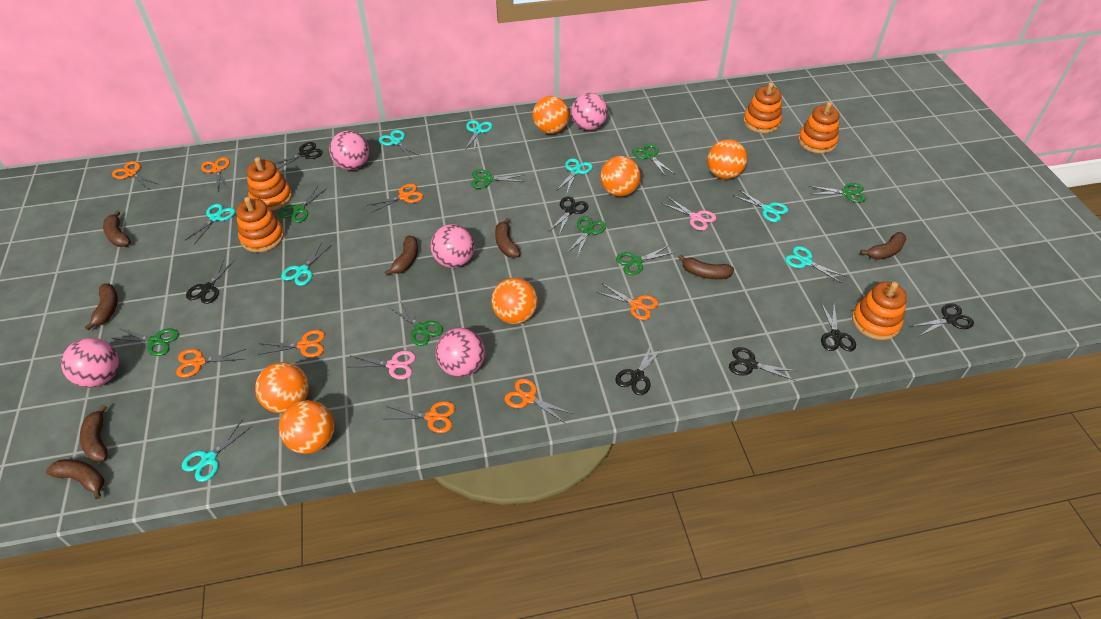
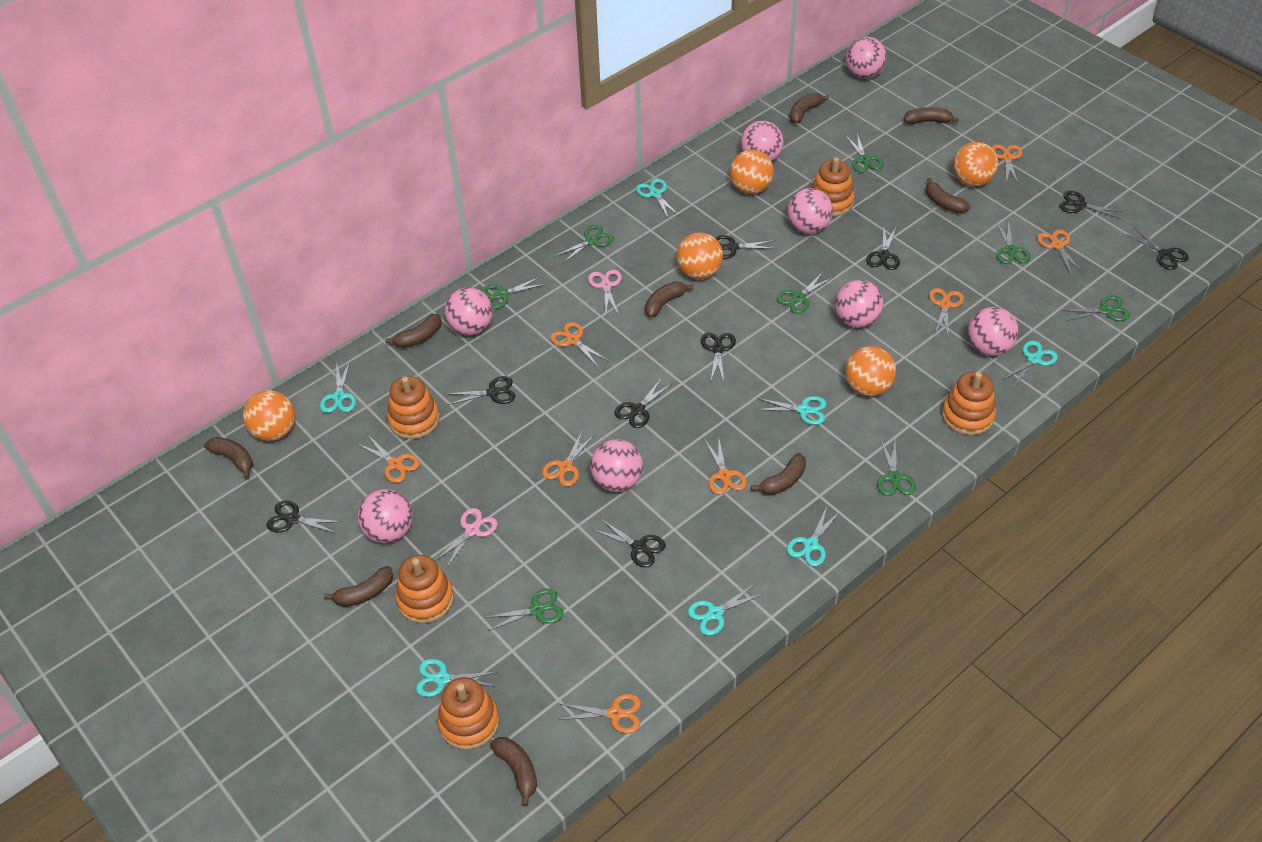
black scissors: [186,258,235,304] [274,142,323,169] [548,197,588,235] [615,343,664,395] [729,347,796,381] [821,302,856,351] [910,303,974,336] = 7 -> [267,500,342,533] [448,376,516,405] [593,518,666,568] [614,377,673,428] [701,333,736,383] [715,235,777,259] [866,228,900,270] [1059,191,1124,219] [1126,228,1189,270] = 9
brown banana: [46,459,104,499] [80,405,108,463] [85,284,118,331] [103,211,131,247] [385,236,418,275] [495,218,521,258] [678,255,734,279] [860,232,906,260] = 8 -> [204,437,253,479] [324,566,393,607] [385,314,442,348] [490,737,537,806] [645,282,694,317] [751,453,806,495] [790,93,829,123] [904,107,959,124] [926,178,970,213] = 9
orange ball: [255,362,309,413] [279,400,335,454] [491,278,538,324] [533,96,569,134] [601,156,641,197] [707,139,747,179] = 6 -> [243,390,295,441] [677,232,723,279] [730,149,774,194] [845,346,896,396] [953,142,998,186] = 5
pink ball: [61,338,119,388] [329,131,369,170] [431,224,475,268] [436,328,485,377] [571,93,608,130] = 5 -> [358,489,413,543] [445,287,493,335] [590,439,643,492] [741,121,784,162] [787,188,833,234] [835,280,883,328] [846,37,887,79] [968,307,1018,356] = 8
turquoise scissors: [182,419,252,482] [185,204,235,244] [281,242,330,286] [379,130,420,160] [464,120,492,153] [556,158,593,193] [732,189,788,222] [785,246,847,283] = 8 -> [320,362,356,413] [416,659,498,697] [636,179,679,219] [688,583,763,636] [756,396,826,425] [787,507,841,566] [1002,341,1058,388] = 7

